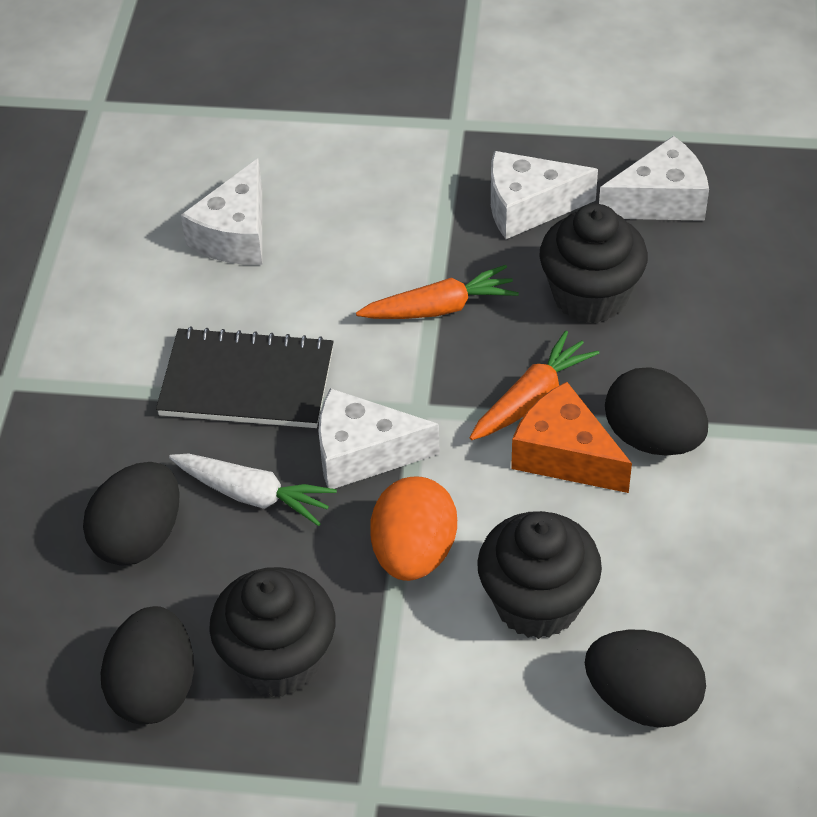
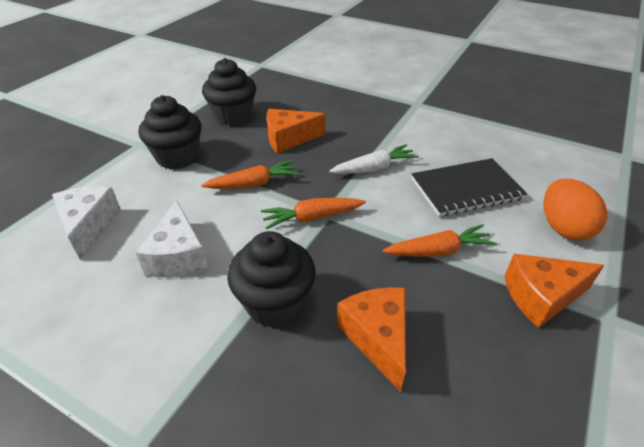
black egg: [83,462,180,566] [101,606,194,725] [585,630,706,728] [605,368,708,455] = 4 -> none = 0
orange carrot: [356,265,519,319] [470,331,599,440] = 2 -> [201,160,300,189] [261,198,366,229] [383,224,497,257] = 3
orange cheese: [511,382,632,493] = 1 -> [267,109,326,154] [337,287,406,392] [504,254,604,328] = 3
white cheese: [181,158,262,265] [318,388,440,489] [491,151,598,239] [599,136,709,221] = 4 -> [52,186,121,260] [136,200,208,277] = 2

